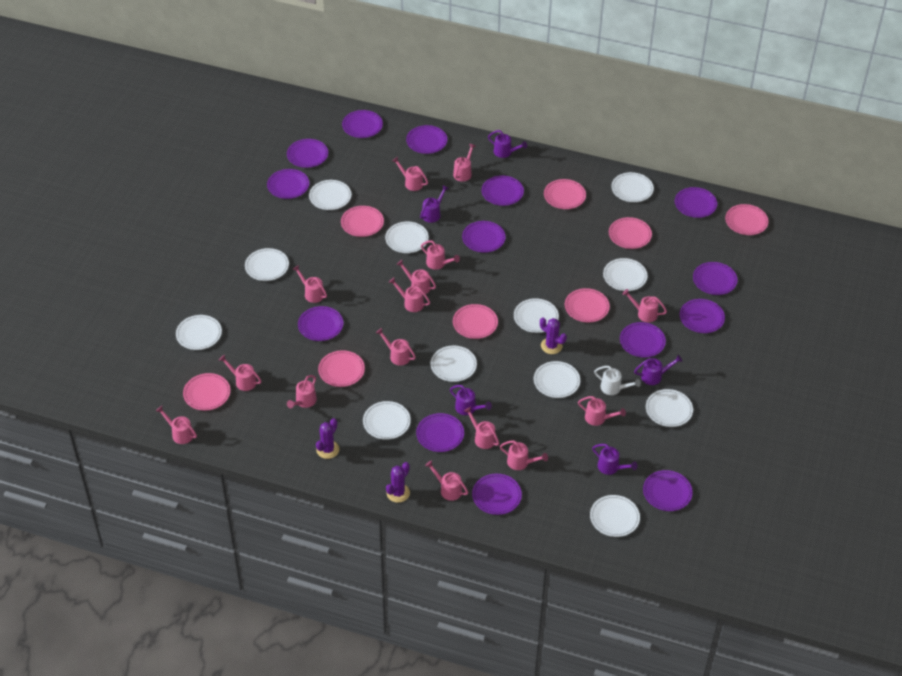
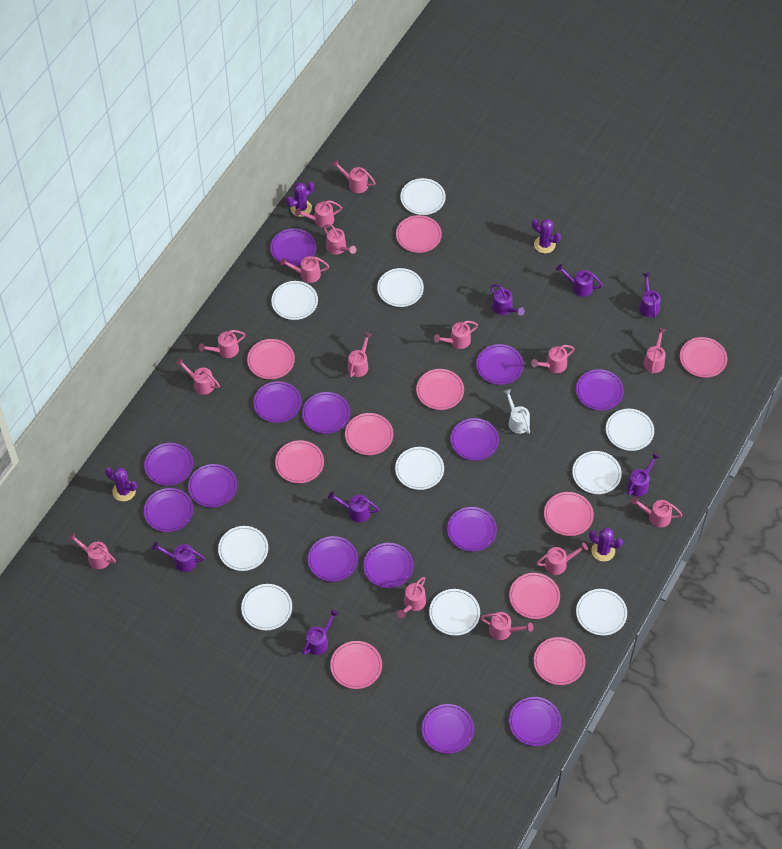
pink plate: [183,373,230,411] [318,350,365,387] [341,206,384,237] [453,304,498,339] [544,179,586,209] [565,288,610,322] [609,217,652,249] [725,204,769,235] = 8 -> [247,339,295,379] [275,440,324,483] [330,641,382,689] [345,413,393,455] [396,215,442,253] [416,369,464,410] [509,573,560,619] [534,637,585,685] [544,492,594,536] [680,337,727,378] = 10
purple cactus: [316,418,339,459] [386,462,410,503] [540,318,567,354] = 3 -> [105,467,137,501] [286,182,314,217] [532,219,561,253] [589,528,623,562] = 4
purple watering can: [420,185,449,223] [450,385,492,415] [488,130,527,158] [592,444,637,475] [634,355,682,385] = 5 -> [152,542,205,572] [303,609,339,655] [328,491,379,522] [490,284,525,316] [556,264,603,297] [627,453,660,497] [639,273,661,318] = 7
white plate: [176,315,222,350] [245,248,289,281] [309,180,351,210] [363,401,411,440] [385,222,429,253] [431,346,477,382] [514,298,559,333] [534,361,580,398] [590,495,640,537] [603,258,648,291] [611,172,654,202] [646,389,693,427] = 12 -> [218,526,268,571] [241,584,292,630] [271,281,318,320] [377,268,424,307] [395,447,444,490] [400,178,446,215] [429,589,480,636] [572,451,622,494] [576,589,627,636] [606,409,654,451] = 10

